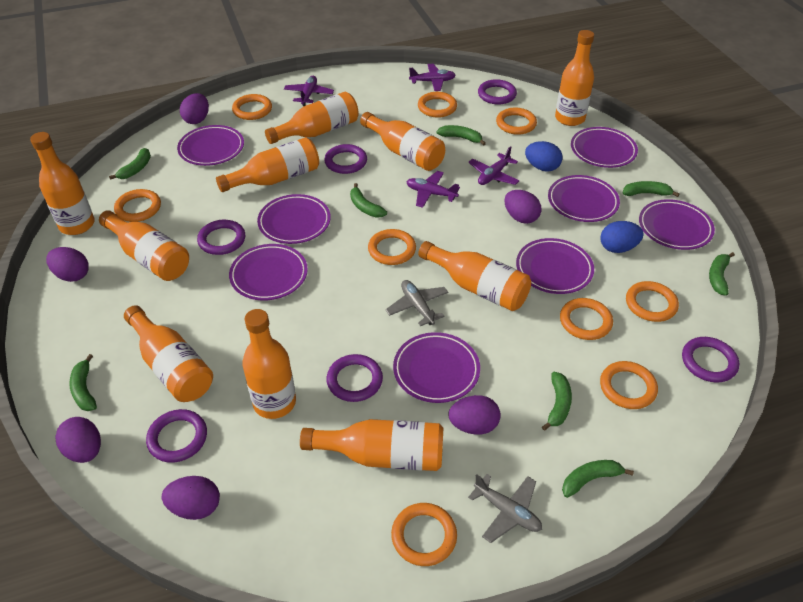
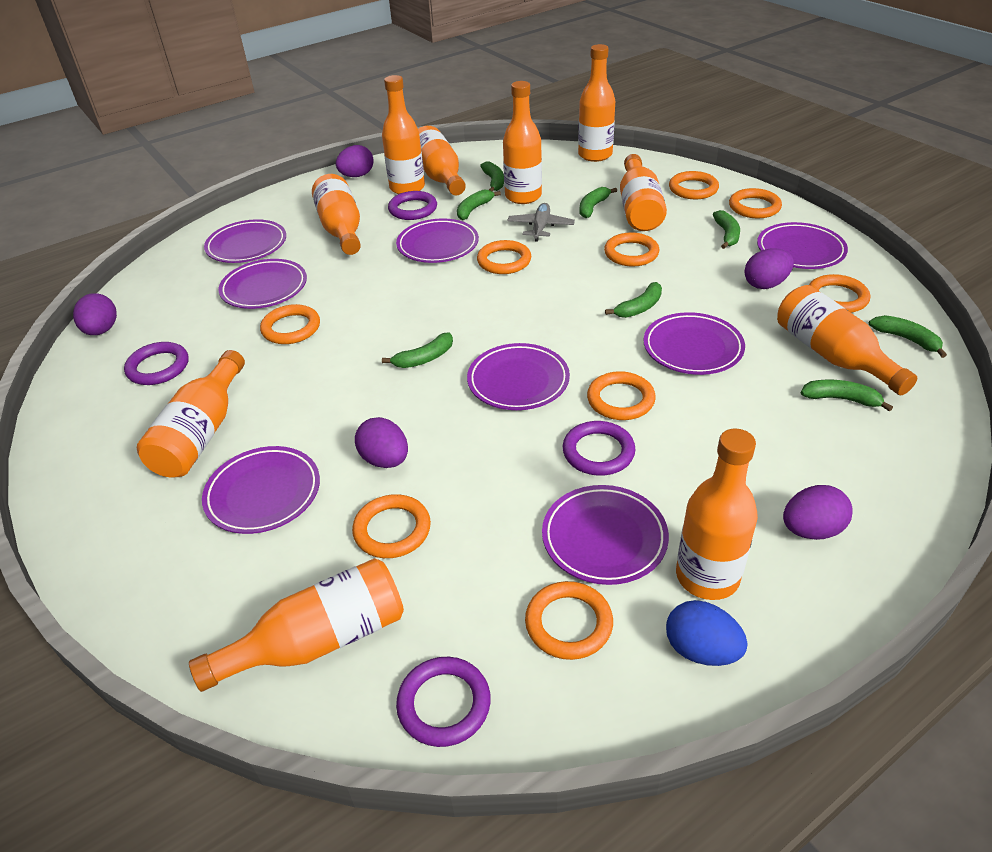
blue egg: [525,141,563,172] [600,221,644,253] = 2 -> [666,600,748,666] = 1
grey plane: [385,280,448,326] [468,474,542,543] = 2 -> [507,203,575,242] = 1
purple egg: [46,247,89,282] [55,417,101,463] [162,476,220,520] [180,93,209,124] [448,395,501,434] [504,190,542,224] = 6 -> [73,293,117,335] [336,145,374,177] [355,417,408,468] [745,248,794,289] [783,485,853,540] = 5
purple plane: [284,76,334,106] [406,171,460,208] [409,64,455,91] [468,146,519,185] = 4 -> none = 0
purple ring: [146,409,207,463] [197,220,245,255] [324,144,367,174] [326,354,383,402] [478,79,517,105] [682,337,739,382] = 6 -> [124,342,188,385] [388,191,437,220] [396,657,491,747] [563,421,636,476] = 4

